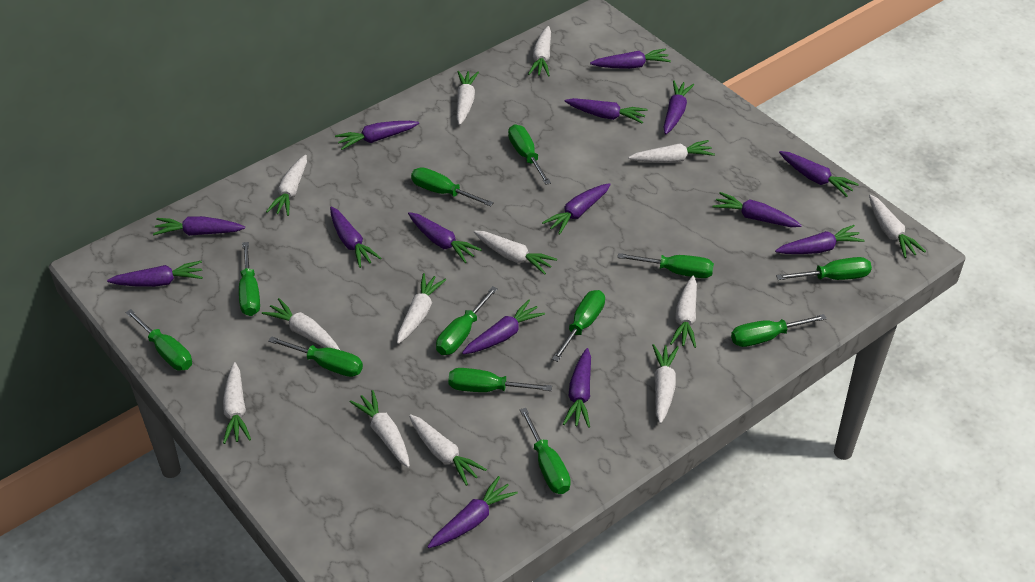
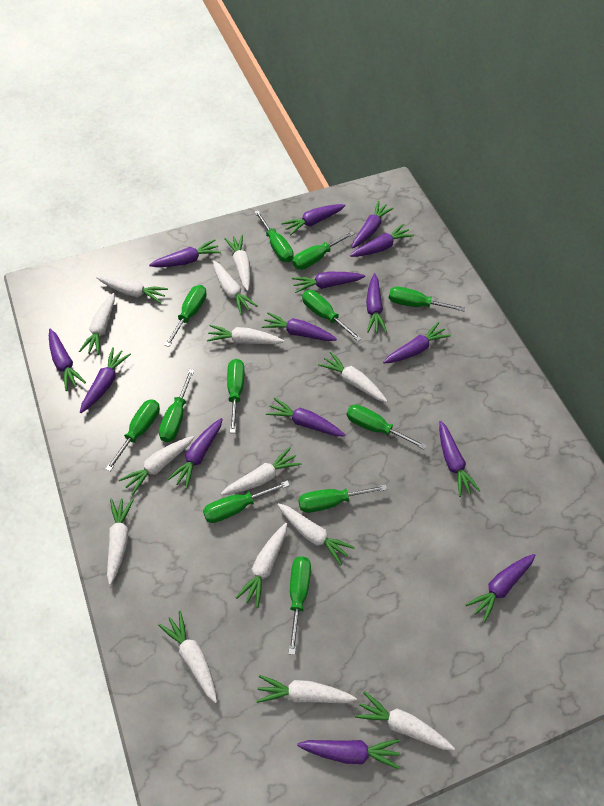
white carrot: [223,362,251,444] [262,298,340,350] [266,155,307,216] [349,390,410,468] [397,273,446,344] [409,414,487,486] [457,71,479,125] [474,231,557,275] [528,26,551,77] [628,140,715,163] [652,344,679,424] [670,275,697,348] [869,195,926,258] = 13 -> [79,293,115,355] [96,276,168,304] [107,498,134,585] [119,436,194,495] [158,611,217,703] [207,325,284,344] [213,261,258,315] [221,447,302,495] [224,235,251,291] [236,523,287,608] [256,675,357,703] [277,503,355,566] [318,352,387,402] [355,691,455,750] = 14

